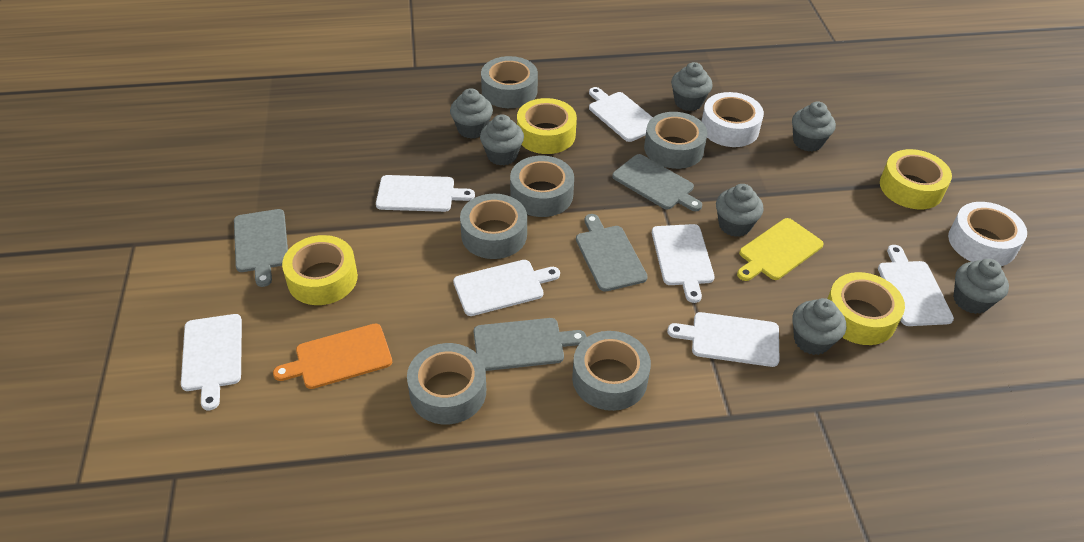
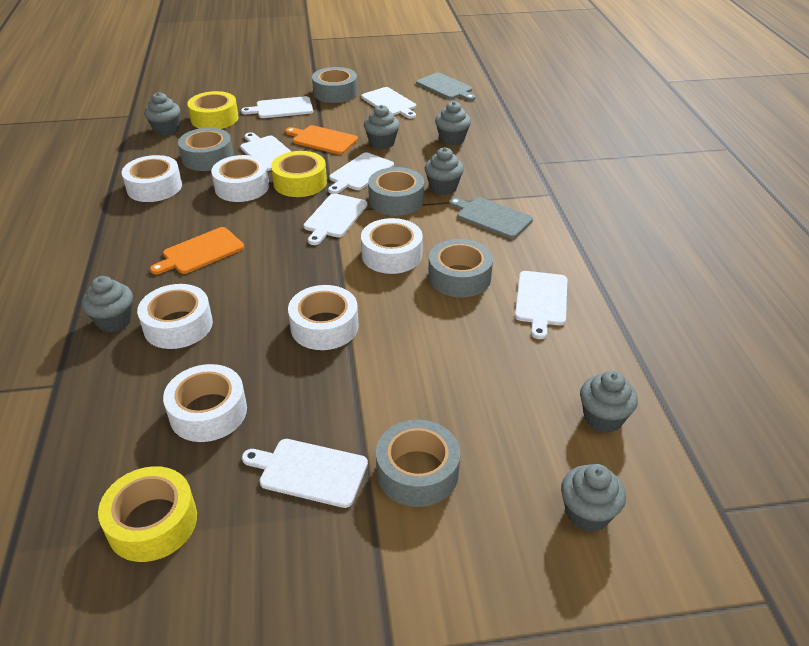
grey cutting board: [234,209,288,287] [474,318,586,371] [576,214,648,292] [612,154,702,211] = 4 -> [416,73,475,101] [449,197,533,239] = 2
grey tape: [407,343,486,424] [460,194,527,259] [481,56,538,108] [510,156,574,217] [572,331,651,411] [644,112,708,169] = 6 -> [178,128,234,171] [312,67,358,103] [368,167,424,216] [376,420,460,507] [428,239,493,297] = 5
orange cutting board: [273,323,392,389] = 1 -> [150,227,244,275] [285,125,358,155] = 2
white tape: [701,92,764,147] [948,202,1027,266] = 2 -> [122,155,182,202] [137,284,213,349] [163,364,247,442] [211,155,269,202] [288,285,359,350] [361,218,423,274] = 6
yellow cutting board: [737,218,824,281] = 1 -> none = 0
yellow tape: [282,235,358,305] [517,98,577,154] [827,272,905,345] [880,149,952,209] = 4 -> [98,466,197,562] [187,91,239,129] [271,151,327,197] = 3

